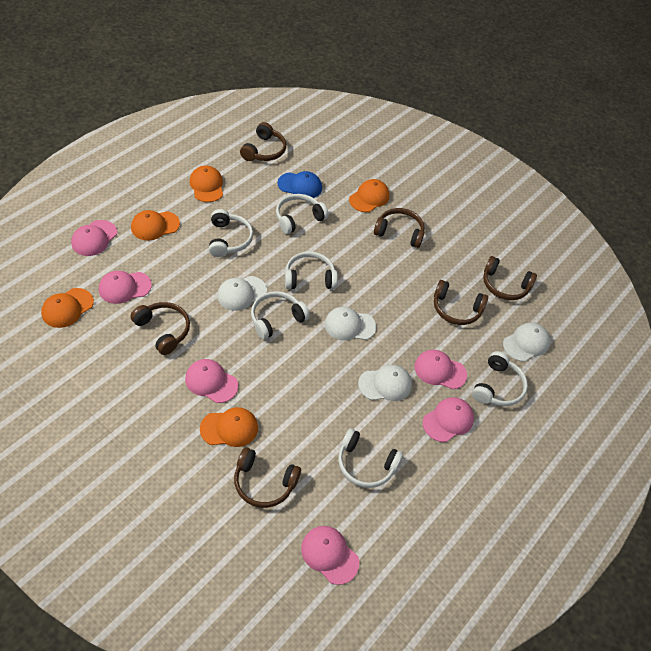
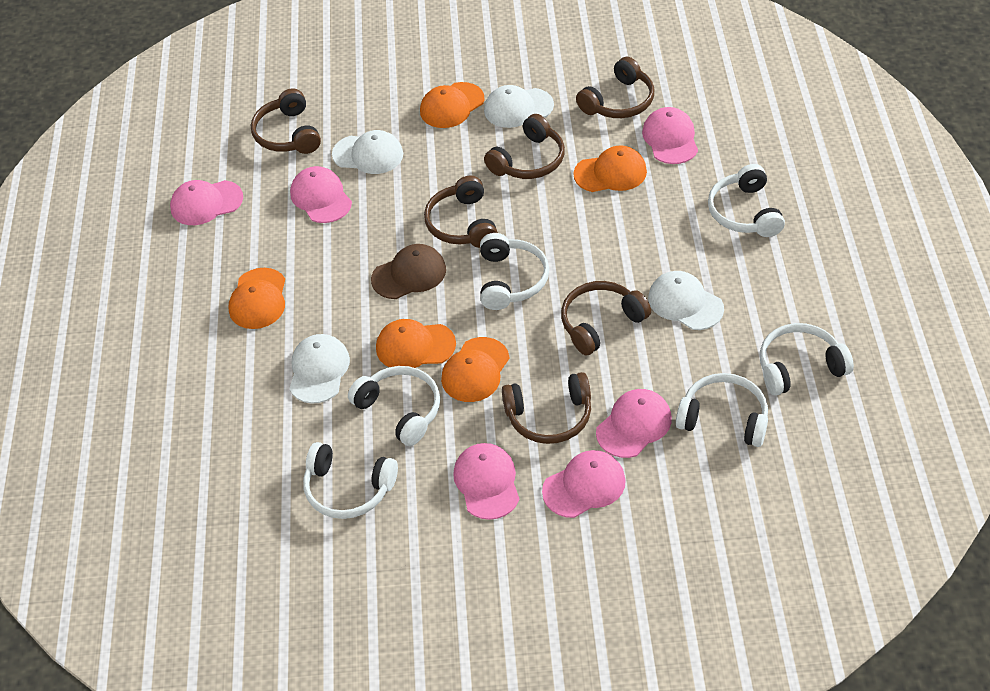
blue cap: [277,171,322,198] = 1 -> none = 0
brown cap: none = 0 -> [371,244,446,299] = 1

